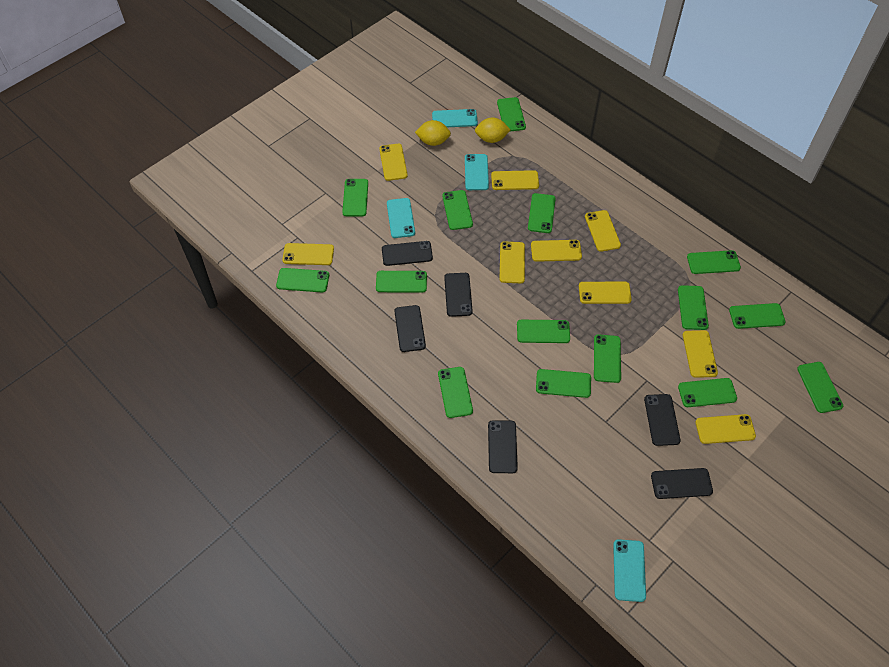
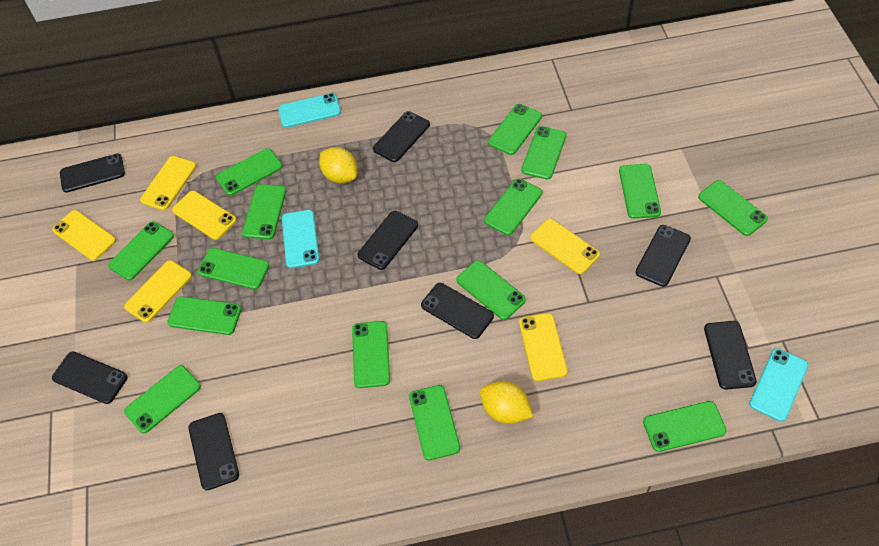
black phone: [382,241,433,266] [394,305,426,352] [444,273,473,317] [488,420,518,473] [644,394,681,446] [651,468,713,499] = 6 -> [52,352,128,404] [60,153,125,192] [188,413,239,490] [358,211,418,270] [373,111,430,162] [421,283,494,339] [635,225,691,287] [704,321,757,390] = 8
turquoise phone: [387,198,415,238] [432,109,478,127] [465,154,489,190] [613,539,646,602] = 4 -> [278,93,341,128] [282,210,319,268] [749,348,808,422] = 3
yellow phone: [282,243,334,265] [379,144,408,181] [491,170,539,190] [500,241,525,283] [531,240,582,262] [579,282,632,304] [585,210,621,252] [683,330,718,378] [695,414,756,444] = 9 -> [52,210,116,261] [124,260,192,323] [140,156,196,210] [172,191,237,240] [519,313,568,381] [530,219,600,274] = 6

